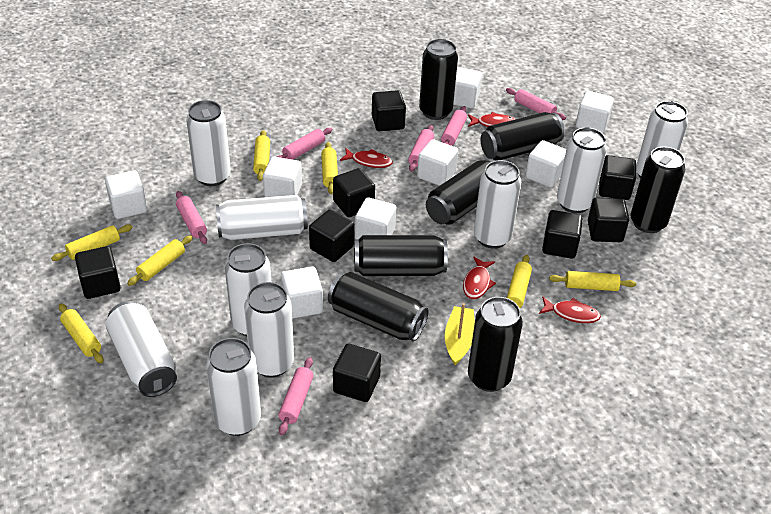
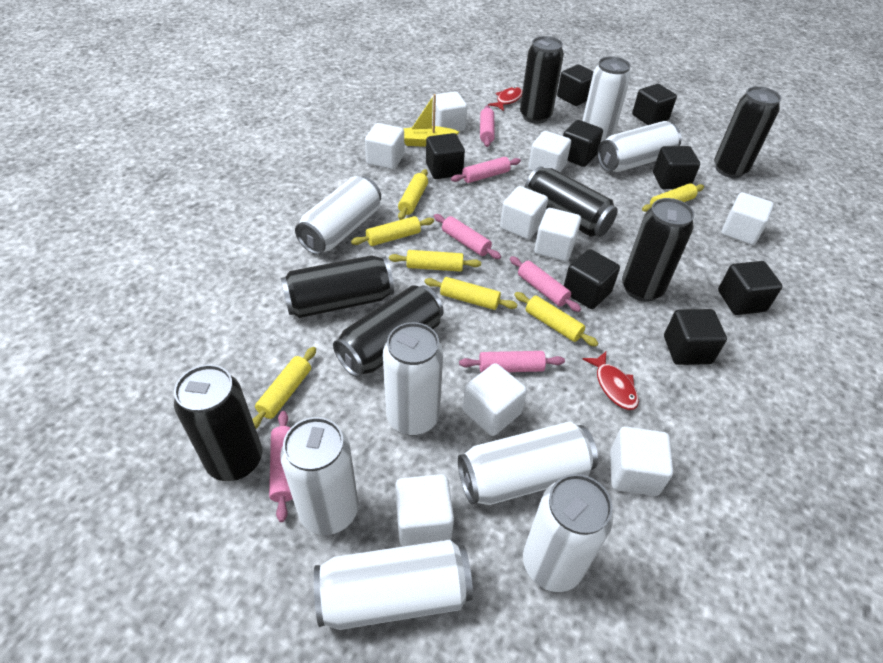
red fish: [340,148,393,168] [463,257,496,299] [468,112,515,127] [539,296,601,323] = 4 -> [488,87,523,111] [583,352,639,410] = 2
white can: [106,301,177,397] [186,100,231,186] [206,338,261,436] [216,195,308,240] [225,243,271,336] [244,282,294,377] [474,160,521,249] [557,127,607,213] [636,101,688,179] = 9 -> [280,417,358,535] [295,176,381,255] [314,540,473,630] [383,322,443,436] [458,422,598,505] [523,474,613,592] [582,56,631,143] [597,121,681,172] = 8
white cube: [105,171,147,219] [263,157,302,197] [281,267,323,319] [355,198,396,240] [417,139,458,186] [453,67,482,108] [525,140,566,188] [576,91,614,133] = 8 -> [365,123,404,170] [395,474,454,547] [431,91,467,131] [463,363,527,436] [500,186,548,240] [528,131,571,172] [534,208,581,262] [610,426,673,496] [721,192,774,245] = 9

